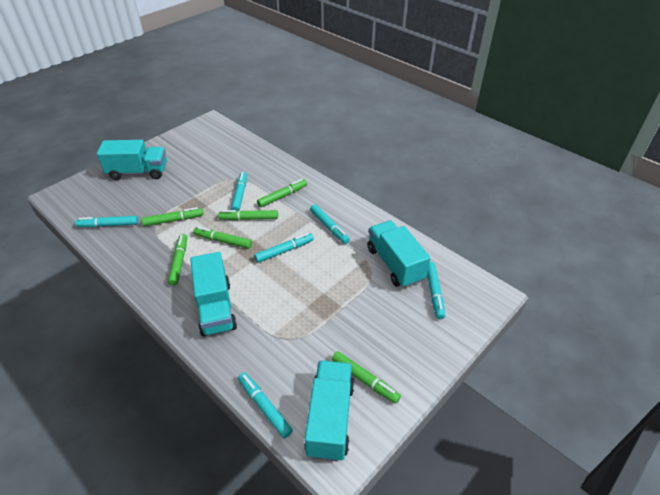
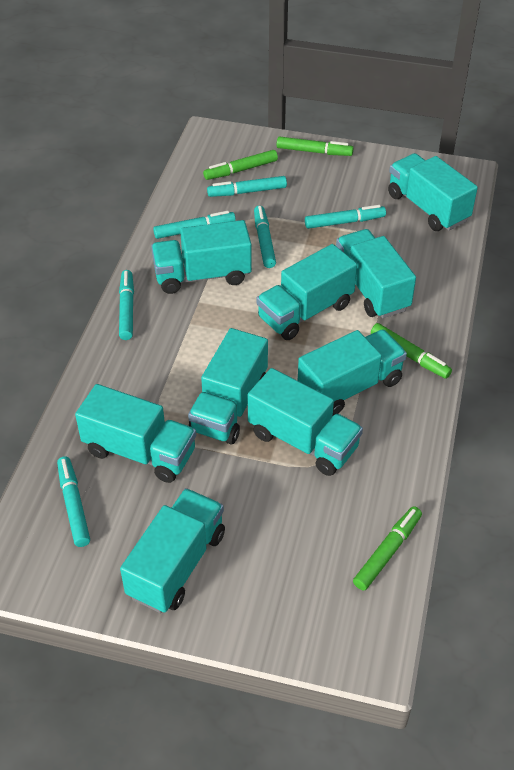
green marker: [142,207,203,226] [168,234,187,286] [193,227,252,249] [218,210,278,220] [257,179,307,207] [332,351,401,404] = 6 -> [203,150,278,180] [277,137,353,156] [353,506,422,591] [371,323,452,379] = 4
turquoise truck: [97,140,167,180] [190,252,237,337] [304,360,354,462] [367,220,430,288] = 4 -> [75,384,196,483] [120,488,225,613] [151,220,252,294] [188,328,268,444] [248,368,363,476] [256,244,357,340] [298,329,407,415] [336,229,416,318] [388,153,478,231] = 9

